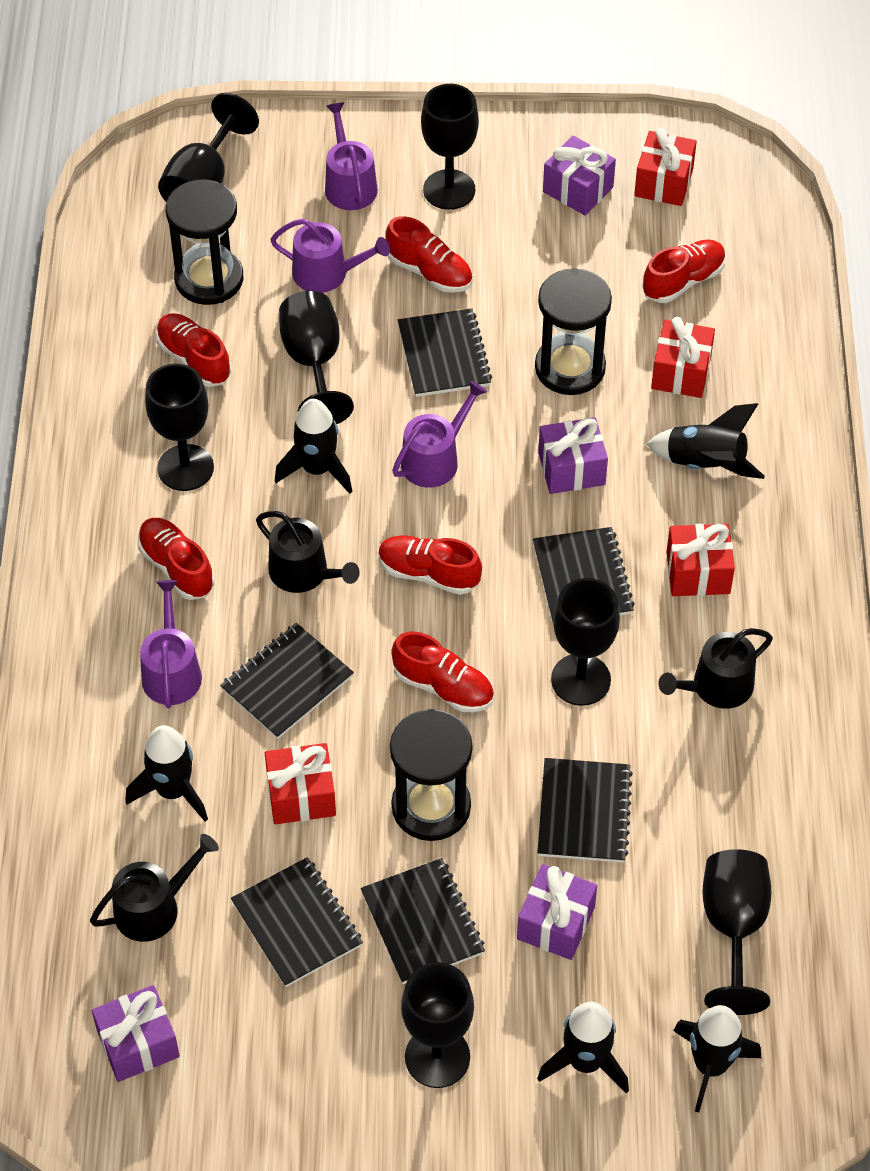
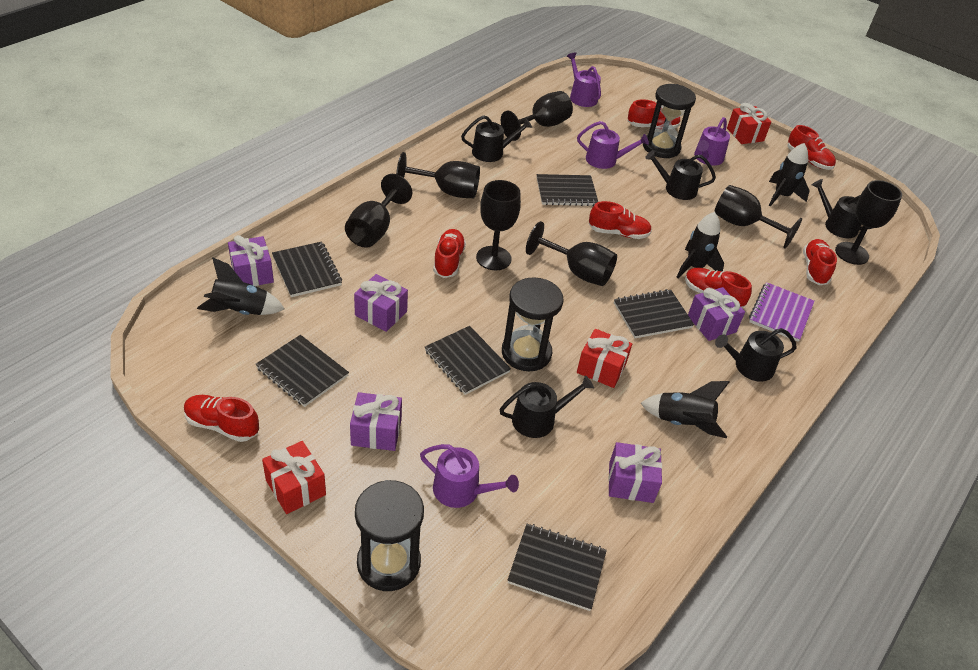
black rocket: [125,725,208,822] [275,399,352,494] [537,1002,629,1094] [647,403,765,479] [673,1005,761,1113] = 5 -> [197,258,285,315] [641,381,730,438] [677,212,724,278] [769,143,809,206] = 4
black watering can: [90,834,219,942] [256,511,360,593] [658,628,773,709] = 3 -> [461,115,532,162] [500,375,594,438] [645,150,716,200] [715,328,797,382] [812,179,873,238] = 5
purple gift: [92,985,180,1082] [517,864,597,960] [538,417,608,494] [543,136,616,216] = 4 -> [228,235,274,286] [350,392,402,451] [354,274,408,332] [608,442,662,503] [688,287,745,341] = 5
purple notebook: none = 0 -> [749,282,815,342] = 1
red gift: [265,743,336,824] [634,127,697,206] [651,317,715,398] [666,524,735,596] = 4 -> [262,441,326,514] [577,329,632,388] [727,103,771,144] = 3
red shoe: [138,518,215,600] [156,313,231,387] [379,535,482,595] [385,216,473,293] [391,631,494,712] [642,239,726,303] = 6 -> [184,395,259,442] [433,229,466,278] [589,201,652,239] [628,100,681,129] [685,267,752,308] [787,125,836,170] [803,239,837,285] = 7

